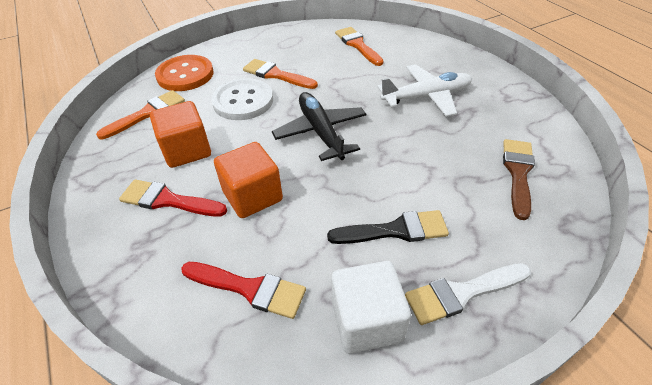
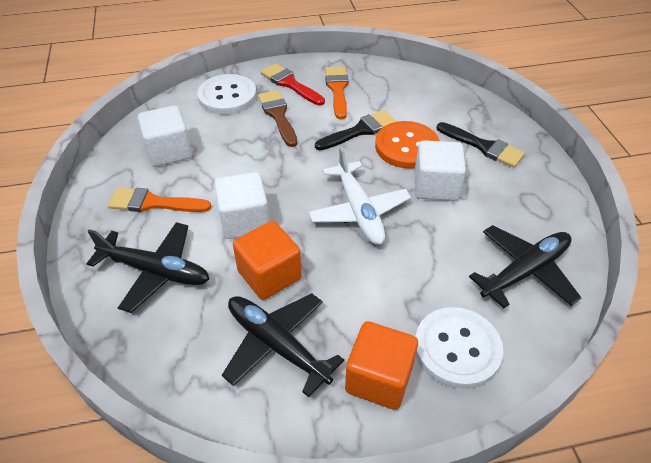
black brush: [327,210,449,244] = 1 -> [315,110,397,150] [436,122,525,168] = 2
black plane: [272,92,367,161] = 1 -> [87,222,209,313] [222,293,344,397] [469,225,581,308] = 3
orange brush: [96,90,185,139] [243,59,318,89] [335,27,384,66] = 3 -> [108,188,211,212] [325,66,348,119] = 2
red brush: [119,179,227,217] [181,262,306,319] = 2 -> [261,63,325,106] = 1
white brush: [405,263,531,325] = 1 -> none = 0
white button: [211,78,273,120] = 1 -> [197,74,256,114] [415,307,503,389] = 2
white cube: [331,261,411,354] = 1 -> [138,105,192,167] [215,172,269,239] [414,140,466,201] = 3

